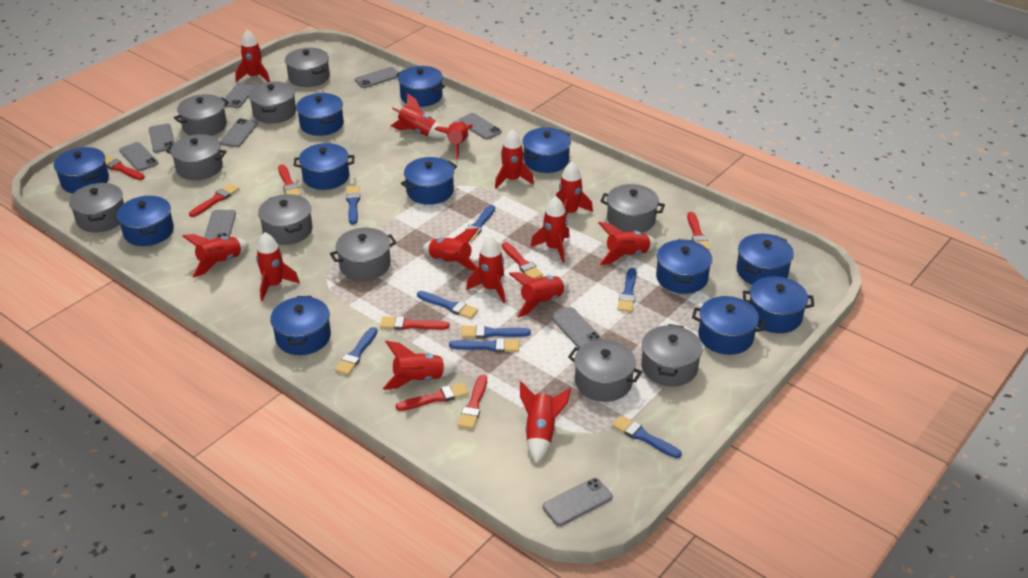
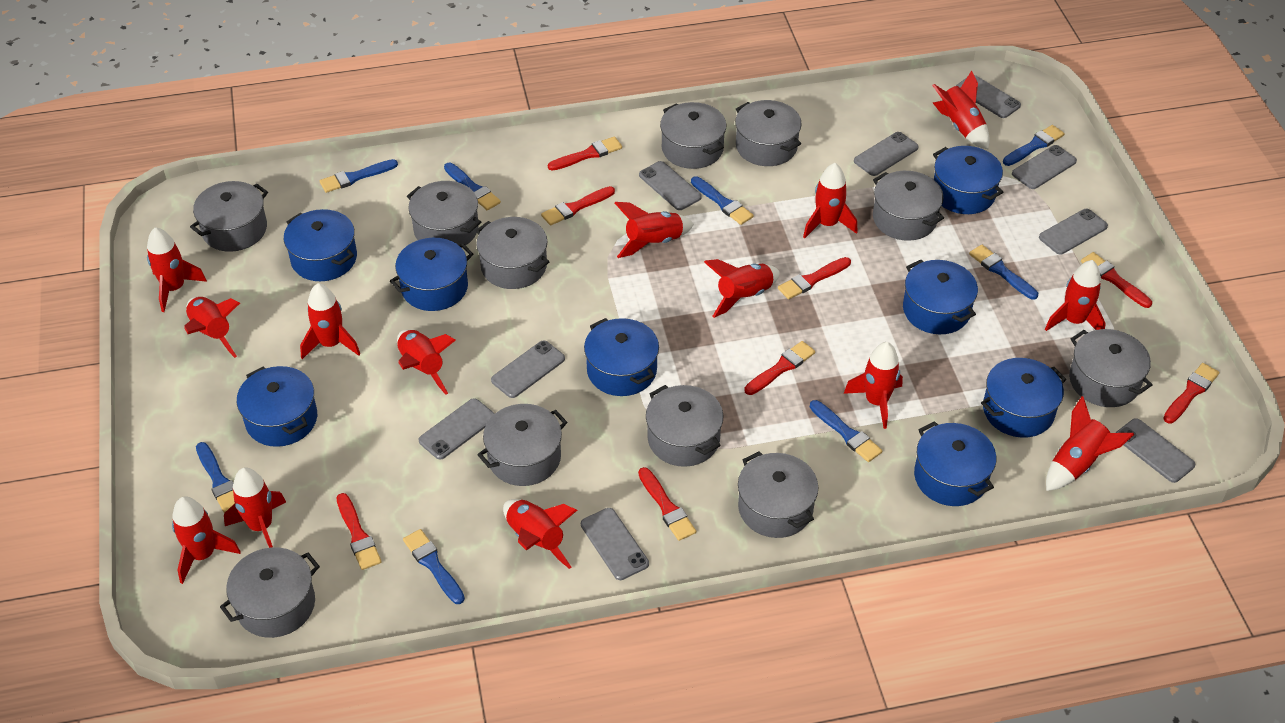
blue pot: [54,147,109,193] [117,196,174,246] [270,296,331,355] [294,143,354,190] [296,93,344,136] [396,66,445,107] [401,157,457,205] [523,127,571,173] [656,239,712,294] [692,296,765,355] [737,234,794,285] [743,276,814,333] = 12 -> [237,366,317,447] [284,209,357,281] [390,238,473,311] [584,318,659,396] [903,260,978,334] [914,421,996,506] [933,146,1003,214] [981,358,1067,438] = 8
grey pot: [69,183,124,232] [166,134,227,180] [174,94,229,136] [249,81,296,124] [258,194,313,245] [285,48,330,87] [330,228,397,281] [568,340,642,402] [600,184,665,233] [641,324,702,386] = 10 -> [190,181,268,252] [220,547,320,638] [407,181,481,245] [476,217,549,289] [477,404,567,486] [646,385,723,467] [660,102,726,169] [735,100,802,166] [738,451,818,538] [873,171,944,241] [1069,329,1152,407] = 11

